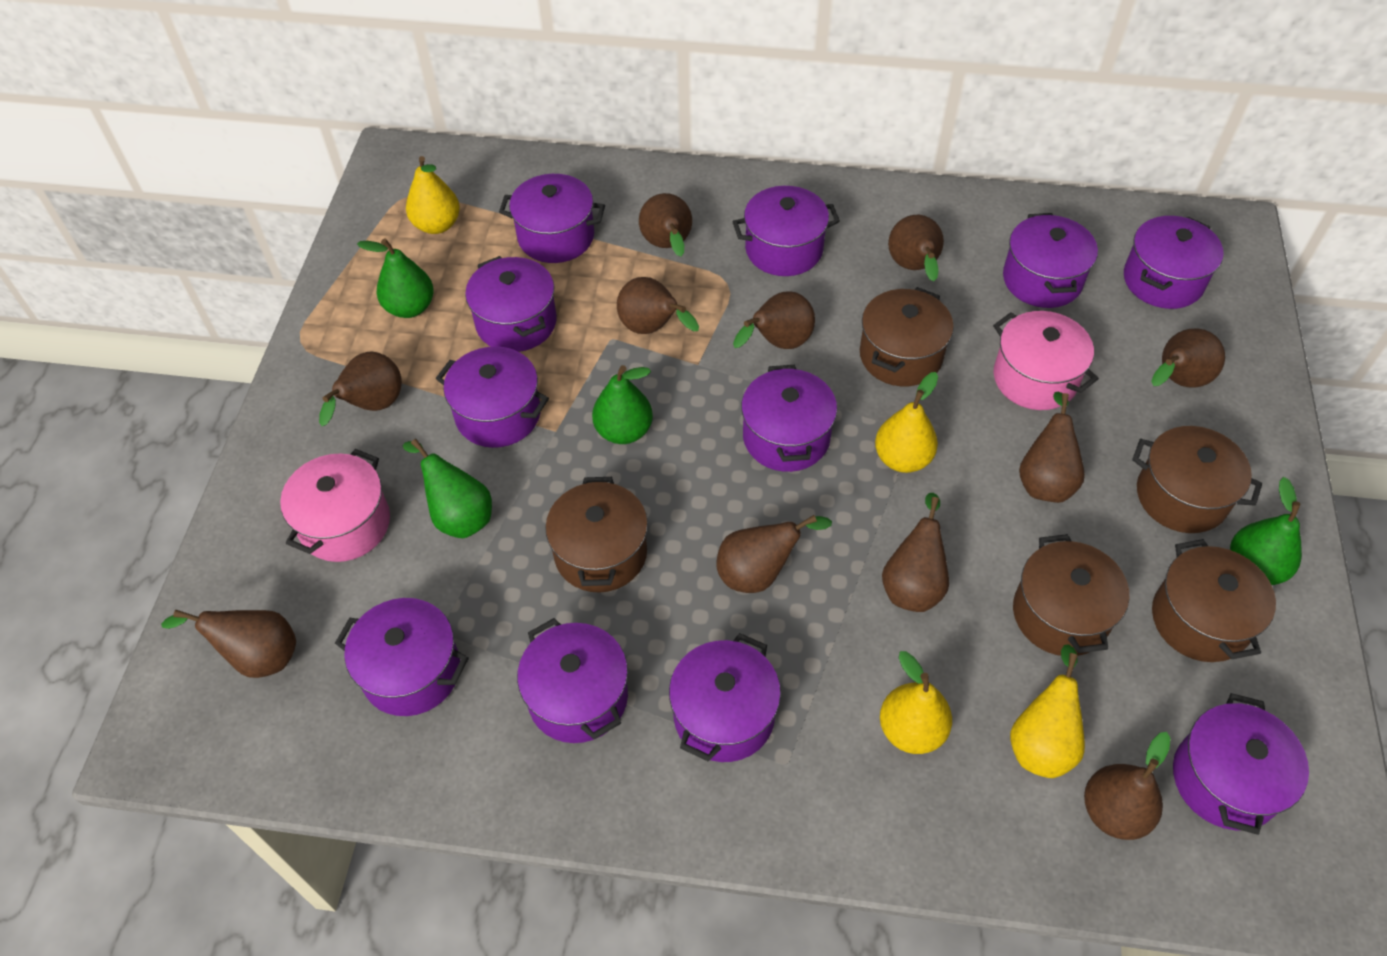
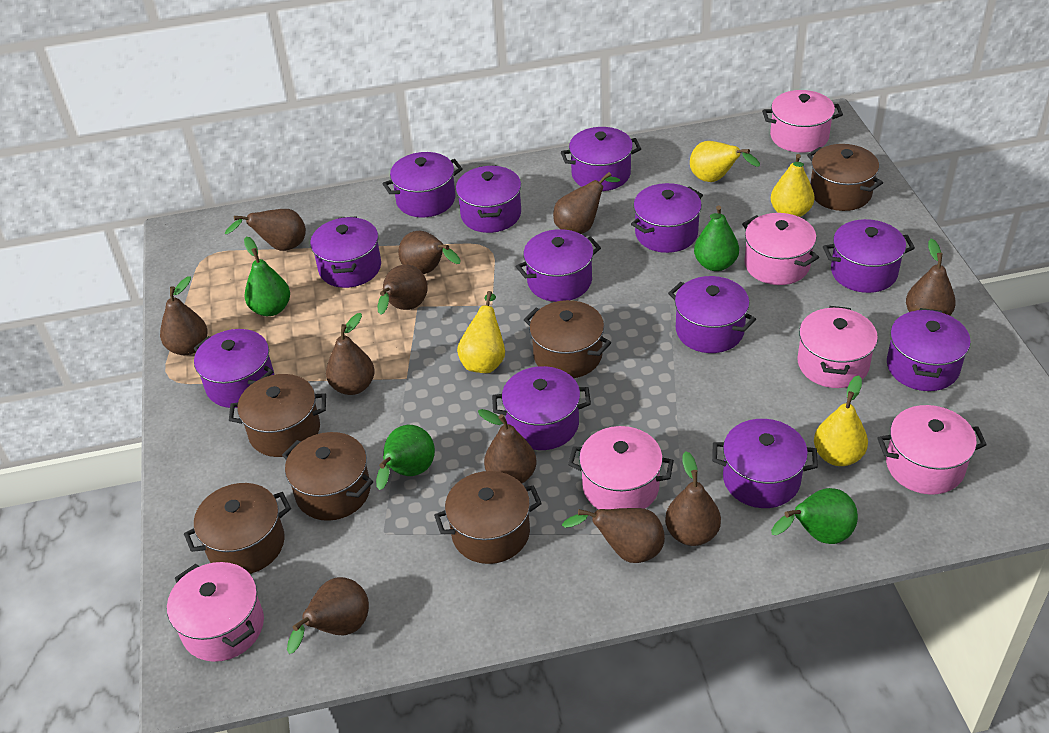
brown pot: [545,477,648,593] [860,287,954,386] [1013,534,1129,656] [1132,426,1262,533] [1152,539,1276,662] = 5 -> [184,483,291,574] [229,374,326,457] [282,432,373,521] [434,471,542,564] [524,300,611,378] [807,144,883,211] = 6
pink pot: [280,449,390,562] [993,311,1099,410] = 2 -> [167,562,264,662] [568,426,674,509] [742,213,819,285] [762,90,843,153] [798,306,878,388] [877,405,987,494] = 6
purple pot: [335,598,469,716] [436,346,549,448] [465,256,557,352] [499,174,605,263] [517,618,628,743] [669,633,781,762] [732,186,840,276] [741,365,837,472] [1003,213,1098,308] [1124,216,1224,309] [1173,693,1309,835] = 11 -> [194,329,274,408] [310,216,381,288] [383,152,463,217] [456,165,521,233] [492,366,591,450] [516,229,601,302] [561,127,641,191] [631,183,703,253] [668,276,756,353] [712,419,818,508] [823,219,915,293] [887,308,971,391] = 12

